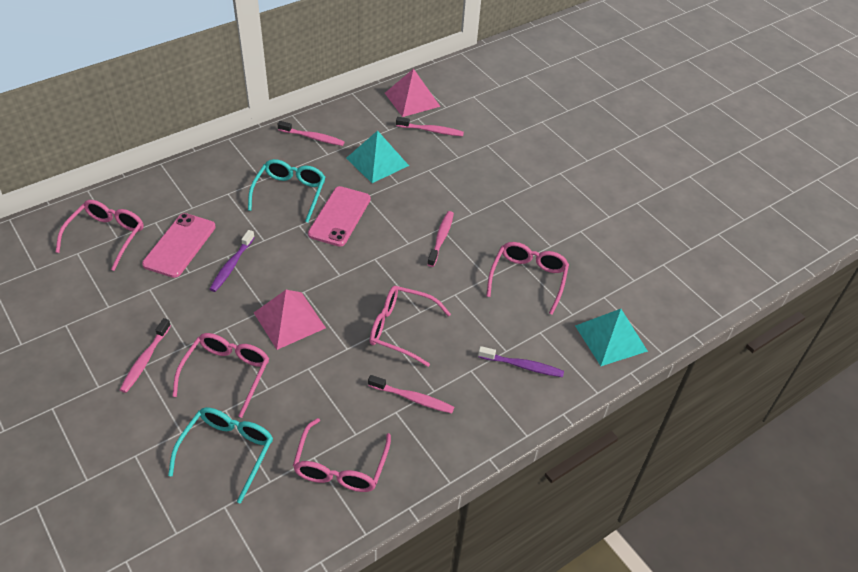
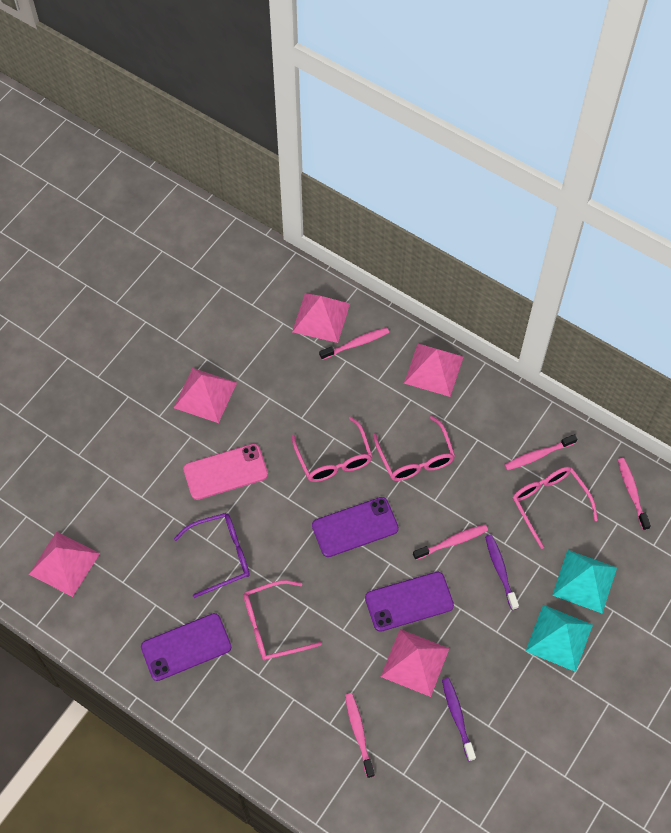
pink glasses: [56,200,144,271] [172,333,269,418] [293,418,391,492] [370,286,451,367] [486,242,569,315] = 5 -> [243,580,321,661] [292,417,373,482] [373,416,455,481] [512,467,598,549] = 4
pink phone: [142,213,216,278] [308,186,371,247] = 2 -> [183,444,268,500] = 1
pink pyramid: [254,290,326,350] [385,69,441,117] = 2 -> [29,532,100,597] [174,368,237,423] [292,293,350,343] [381,629,450,697] [404,344,463,397] = 5
purple glasses: none = 0 -> [174,513,250,598] = 1
purple phone: none = 0 -> [141,613,231,681] [312,497,399,557] [365,572,454,632] = 3
turquoise glasses: [168,407,273,503] [248,159,326,223] = 2 -> none = 0

